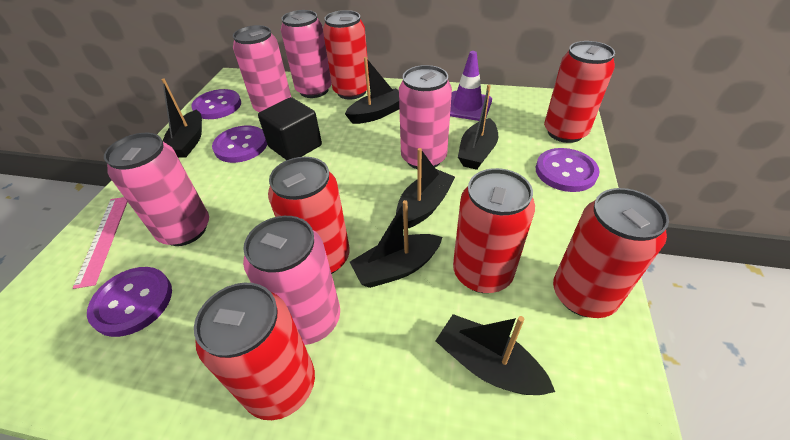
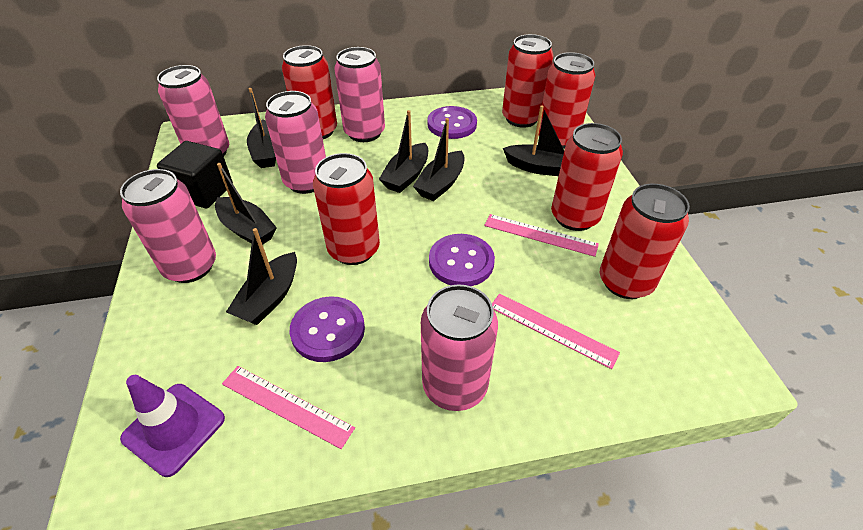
pink ruler: [73,197,127,289] = 1 -> [222,366,355,449] [484,214,599,257] [492,293,620,369] = 3
purple button: [87,267,172,337] [191,89,241,119] [212,126,267,163] [536,148,600,192] = 4 -> [290,296,365,362] [427,106,477,139] [429,234,495,286] = 3

